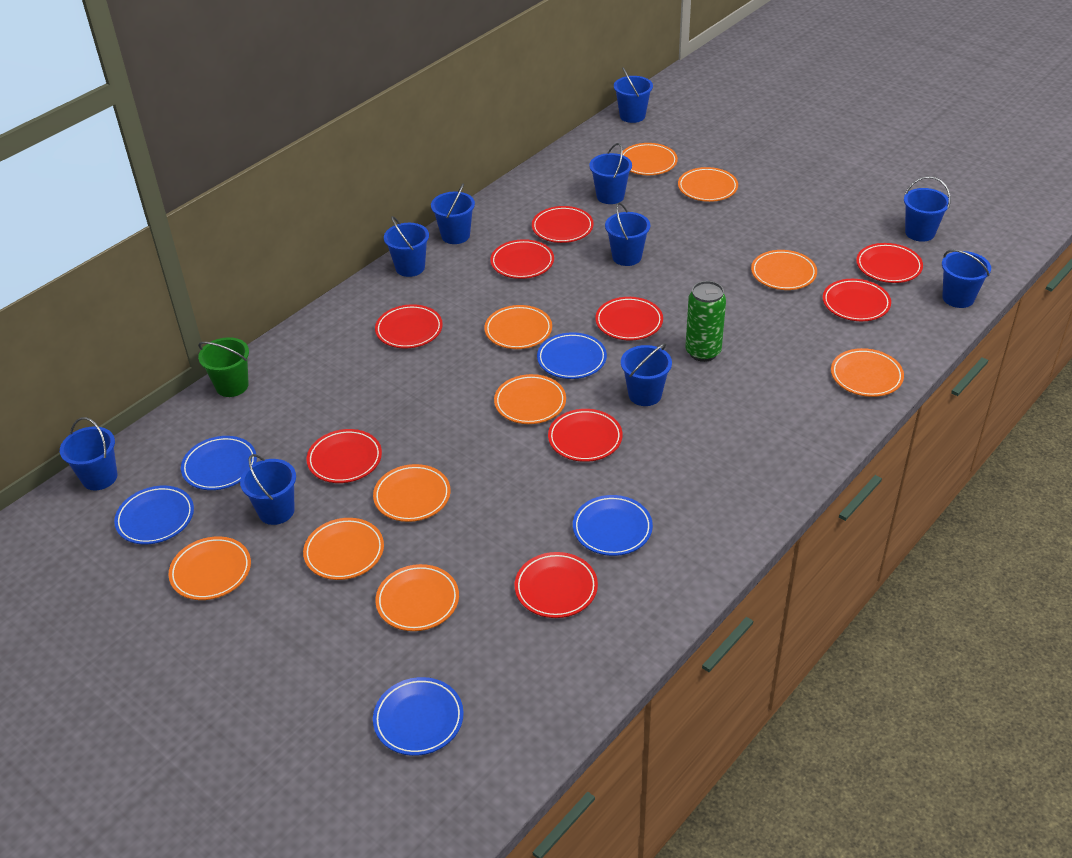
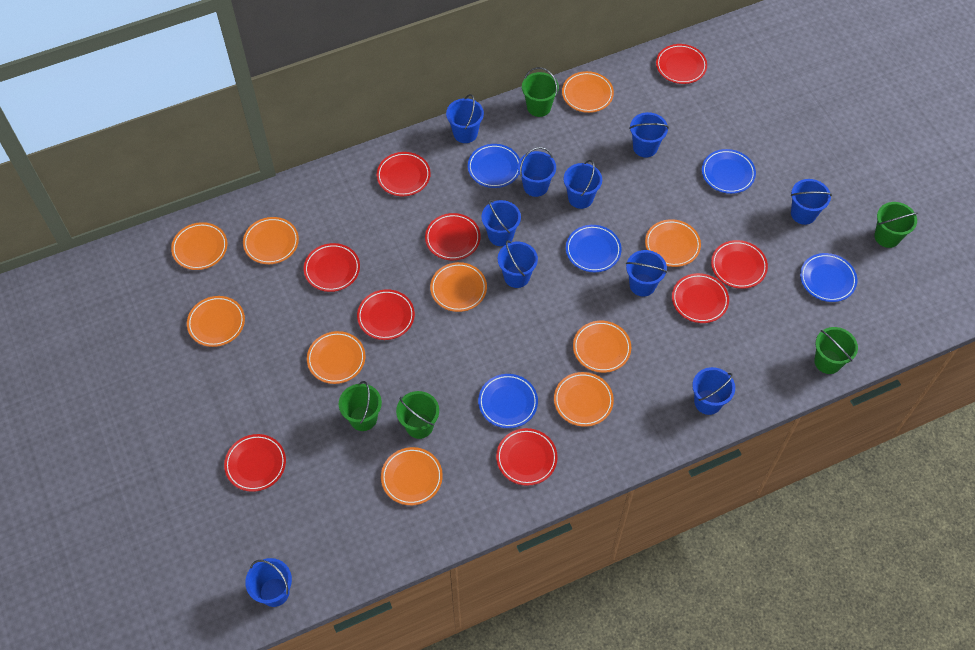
green bucket: [198,337,249,397] = 1 -> [339,381,382,431] [396,391,439,439] [522,67,559,117] [814,327,858,374] [874,202,918,248] = 5
green can: [685,281,726,362] = 1 -> none = 0

